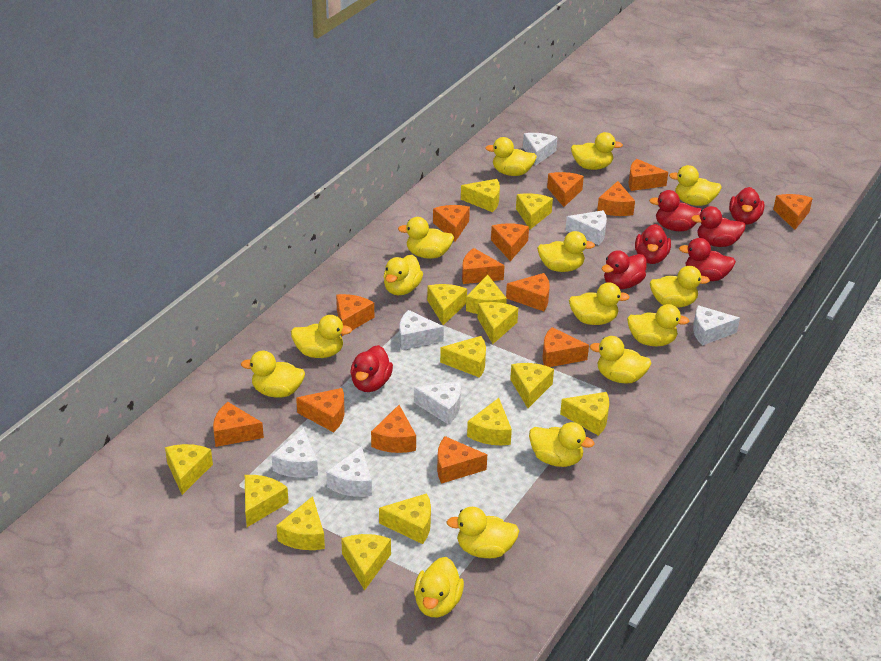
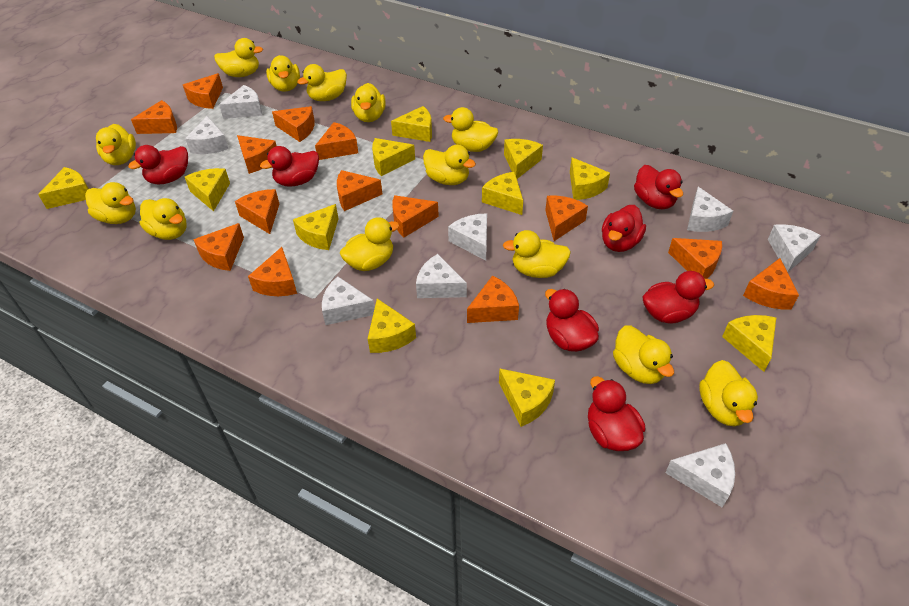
white cheese: [272,428,318,478] [326,446,372,497] [399,310,444,350] [414,381,461,424] [523,133,557,166] [565,210,607,245] [693,305,740,346] = 7 -> [185,116,228,154] [219,85,262,119] [322,276,375,325] [416,254,467,298] [448,213,487,261] [665,443,735,507] [687,187,733,232] [768,224,821,272] = 8
yellow cheese: [165,444,213,495] [245,475,289,527] [276,496,325,550] [341,534,391,590] [379,493,431,544] [427,284,467,325] [440,336,486,378] [461,179,500,212] [466,275,507,314] [467,398,512,445] [477,302,518,344] [510,363,554,408] [516,193,553,229] [560,392,609,436] = 14 -> [38,167,89,209] [185,168,230,211] [293,204,339,250] [368,298,416,353] [372,138,415,176] [391,106,432,142] [482,172,523,215] [499,369,555,427] [504,139,543,179] [570,157,610,200] [722,315,776,372] = 11
yellow duck: [241,351,305,397] [291,315,352,358] [384,255,423,295] [398,217,454,259] [414,557,464,617] [446,507,520,558] [485,137,537,176] [529,422,594,467] [537,231,595,272] [569,282,630,325] [571,132,623,170] [589,336,652,384] [627,304,689,346] [650,266,710,307] [669,165,722,206] = 15 -> [85,182,136,224] [96,124,136,165] [140,198,187,240] [214,38,263,77] [266,55,300,92] [297,64,347,101] [340,217,399,271] [351,83,386,122] [423,145,476,185] [443,107,498,152] [503,230,571,278] [613,326,674,384] [699,360,758,427] = 13

